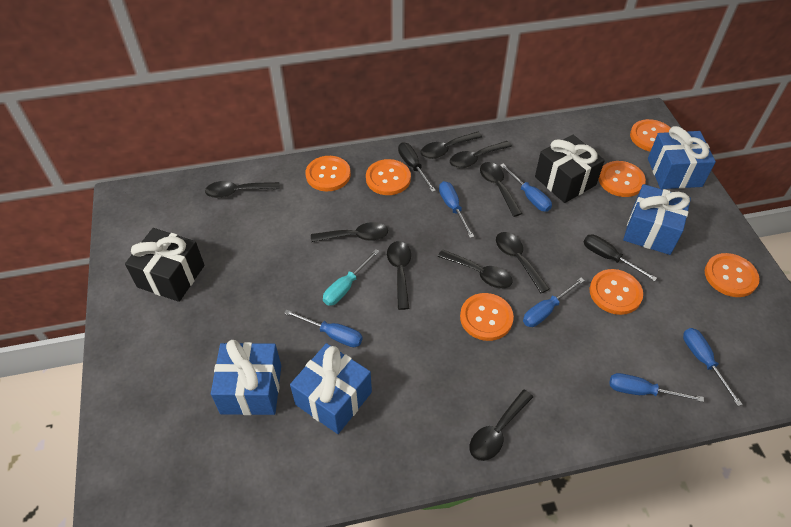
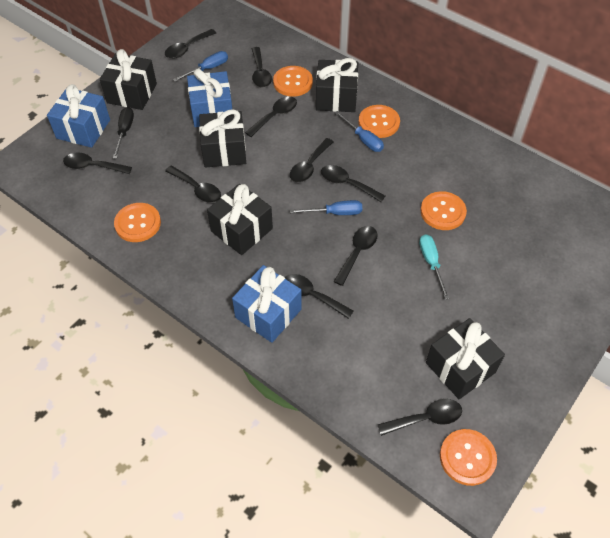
black gift: [125,228,205,302] [535,135,605,203] = 2 -> [100,49,157,110] [199,109,246,168] [207,184,273,255] [316,58,358,112] [426,318,505,399] = 5
black screwdriver: [398,142,436,192] [583,234,657,281] = 2 -> [113,107,134,159] = 1
black spoon: [205,181,280,198] [311,222,388,242] [387,241,411,310] [421,132,482,159] [438,249,513,289] [450,141,512,169] [469,389,533,461] [480,162,522,217] [496,232,549,293] = 9 -> [63,153,132,174] [165,29,216,59] [165,166,221,203] [245,96,297,137] [252,47,272,88] [285,274,353,319] [290,138,334,182] [321,165,385,202] [334,226,377,286] [378,399,462,436] = 10
blue gift: [211,340,281,415] [290,343,372,434] [623,184,691,255] [648,126,716,189] = 4 -> [47,84,110,148] [187,69,232,127] [232,265,302,343] = 3
blue screwdriver: [284,309,363,347] [439,181,474,238] [500,164,552,212] [523,278,585,327] [609,373,704,402] [683,328,743,406] = 6 -> [173,51,228,81] [290,200,362,215] [335,111,384,152] = 3
orange button: [305,156,351,191] [366,159,411,195] [460,293,514,341] [590,269,643,315] [599,161,646,197] [630,119,671,151] [705,253,760,297] = 7 -> [114,203,161,242] [273,66,313,97] [359,105,400,138] [421,191,467,230] [440,429,497,486] = 5

